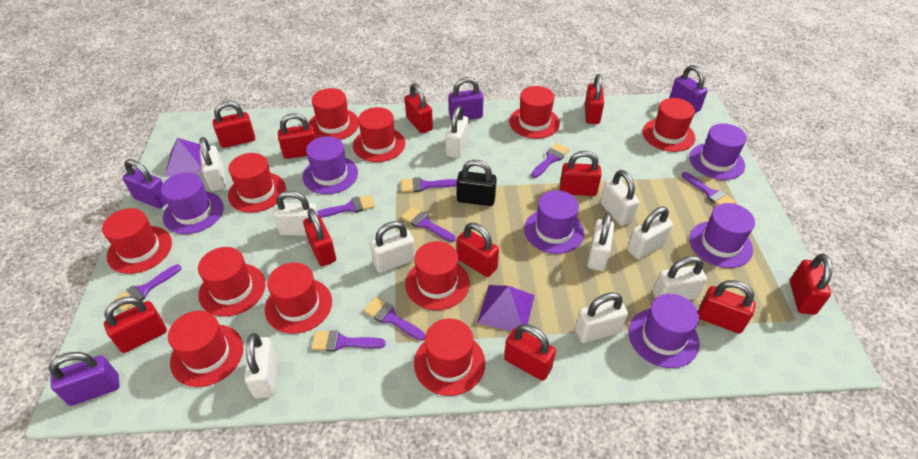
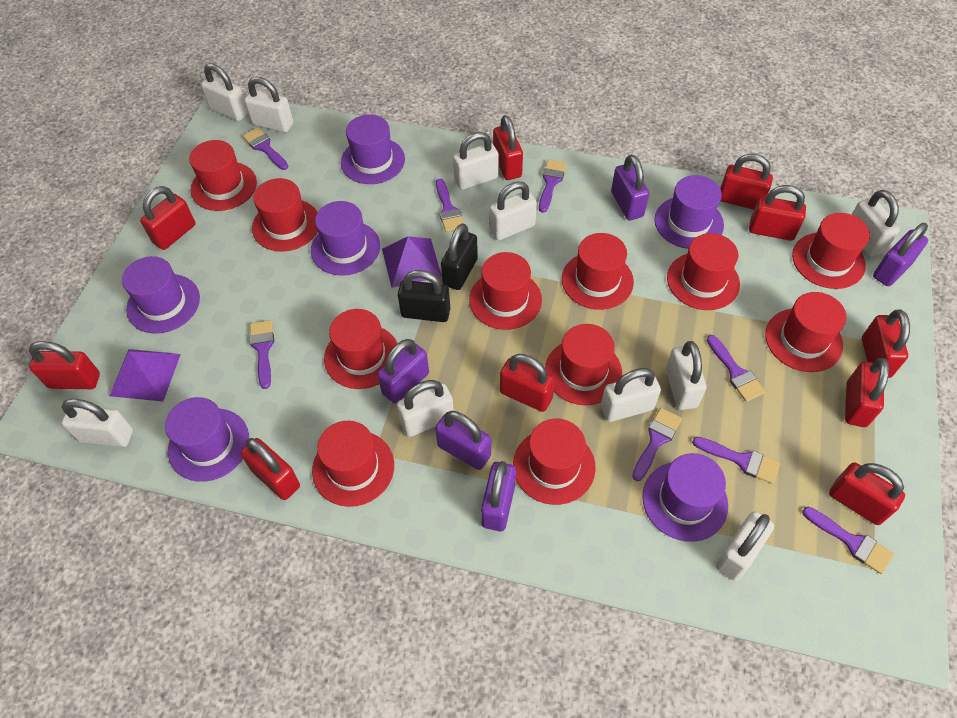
black padlock: [457,160,497,206] = 1 -> [398,270,450,322] [441,223,478,290] = 2
purple padlock: [49,352,120,406] [122,159,167,209] [449,77,484,121] [669,65,708,113] = 4 -> [377,339,429,404] [435,411,491,470] [481,461,516,531] [611,155,649,220] [873,223,928,286] = 5
red padlock: [104,297,167,353] [213,101,255,148] [278,113,316,159] [303,208,336,266] [405,83,433,134] [457,223,499,277] [504,324,556,381] [560,151,602,196] [585,74,604,124] [698,280,756,334] [790,254,832,315] = 11 -> [29,341,100,389] [140,186,195,250] [241,438,300,500] [493,115,523,180] [500,354,555,412] [720,153,773,210] [749,185,806,241] [829,463,905,525] [845,358,889,427] [862,310,910,378] = 10

